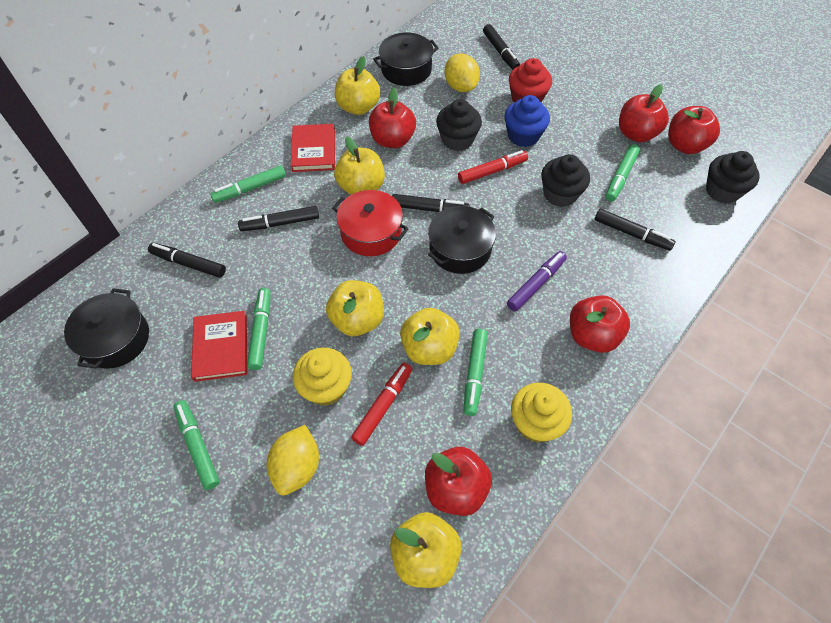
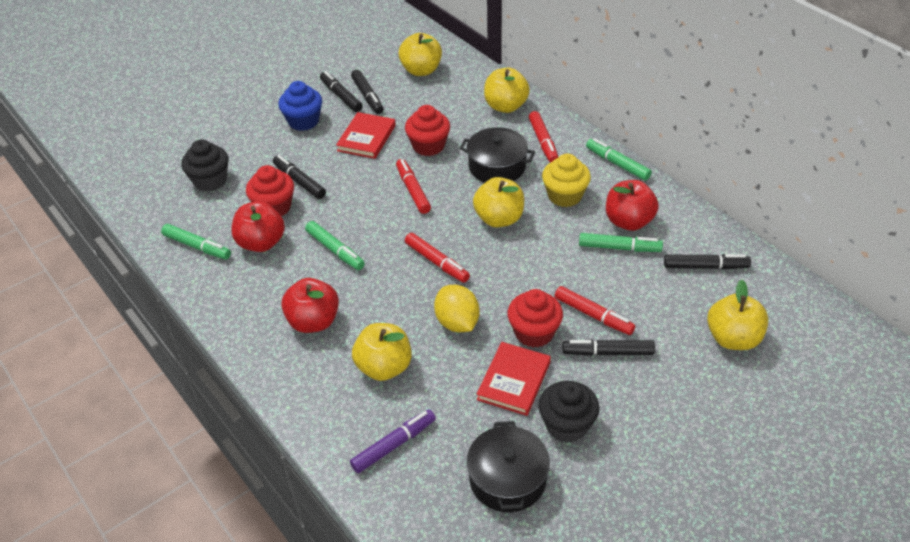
black cupcake: [436,99,482,151] [541,154,590,207] [706,151,760,204] = 3 -> [181,139,229,192] [539,381,599,443] = 2
black pot: [64,288,149,369] [373,33,439,86] [428,206,496,274] = 3 -> [460,127,535,183] [467,421,550,512] = 2
green marker: [173,400,220,490] [210,165,286,203] [247,288,271,370] [464,328,488,416] [606,144,640,201] = 5 -> [161,224,231,260] [305,221,365,270] [579,233,663,252] [586,138,652,181] = 4
red apple: [369,88,416,148] [425,447,492,516] [570,295,630,353] [619,84,669,142] [668,106,720,154] = 5 -> [231,201,285,252] [281,278,339,333] [606,180,659,231] = 3
red cupcake: [509,58,552,102] = 1 -> [246,165,294,216] [405,105,450,156] [507,289,563,347] = 3
red marker: [351,363,412,446] [458,150,528,184] = 2 -> [396,159,431,214] [405,233,470,283] [529,111,558,163] [555,286,635,335] = 4
red pot: [332,190,409,256] = 1 -> none = 0
yellow cupcake: [293,348,352,406] [511,383,572,443] = 2 -> [542,153,591,207] = 1
yellow lemon: [267,425,319,495] [445,53,480,92] = 2 -> [434,285,480,332] = 1

